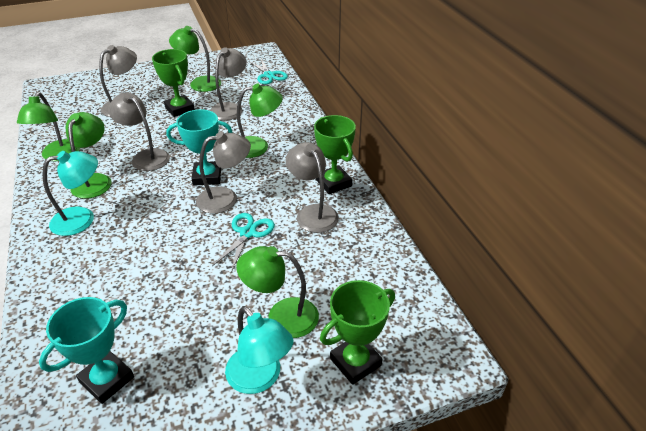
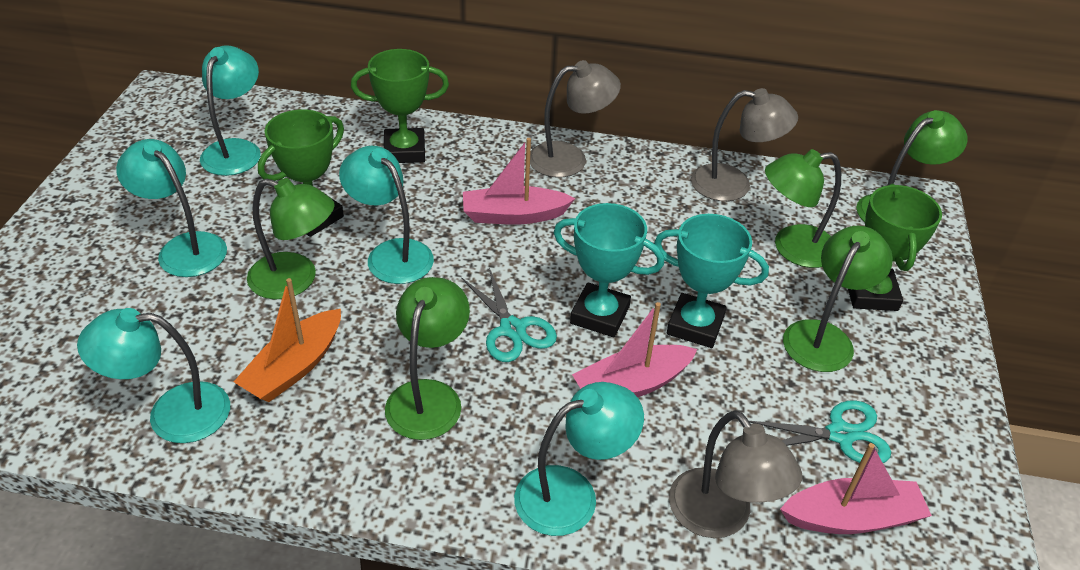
grey lamp: [99,45,137,117] [108,92,170,171] [196,132,251,214] [210,47,247,121] [286,142,339,233] = 5 -> [530,60,621,178] [669,410,802,538] [691,88,798,201] = 3
orange boat: none = 0 -> [234,278,341,402] = 1
pink boat: none = 0 -> [463,138,575,225] [572,302,697,397] [780,443,932,534] = 3
turquoise lamp: [42,151,98,236] [225,306,293,394] = 2 -> [77,308,230,443] [116,139,227,277] [200,45,261,176] [339,146,434,284] [514,382,644,536] = 5

